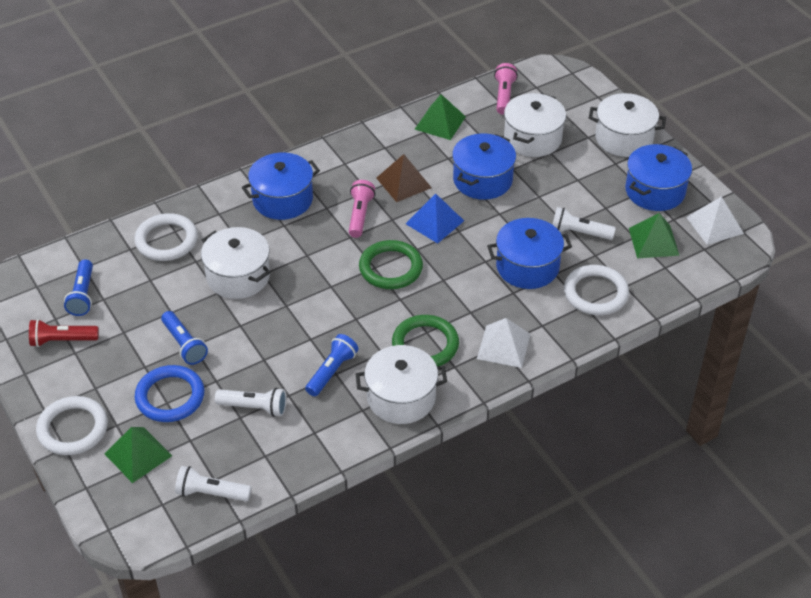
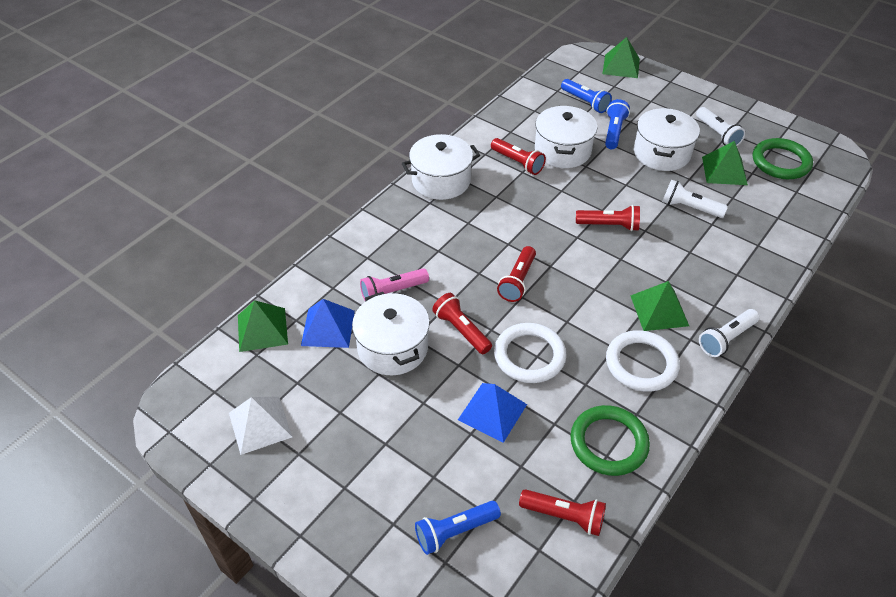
blue pot: [242,153,320,220] [452,133,516,200] [487,218,572,289] [625,144,692,211] = 4 -> none = 0
blue pyramid: [406,193,464,243] = 1 -> [301,299,355,348] [458,383,527,443] = 2
blue ring: [135,365,204,422] = 1 -> none = 0
brown pyramid: [376,154,432,202] = 1 -> none = 0
green pyramid: [104,427,172,483] [415,94,466,140] [629,213,680,258] = 3 -> [238,300,288,352] [603,37,640,78] [630,281,689,331] [702,141,748,185] = 4
pink flashlight: [349,180,375,238] [494,63,518,115] = 2 -> [360,268,429,301] = 1
red flashlight: [29,319,99,347] = 1 -> [432,293,492,354] [491,138,546,175] [497,246,536,302] [519,489,606,536] [576,205,640,231] = 5
white pyramid: [477,318,531,368] [686,196,744,245] = 2 -> [229,396,292,455] = 1
white ring: [36,396,108,455] [134,213,198,261] [564,265,629,315] = 3 -> [494,323,567,383] [606,330,680,392] = 2

